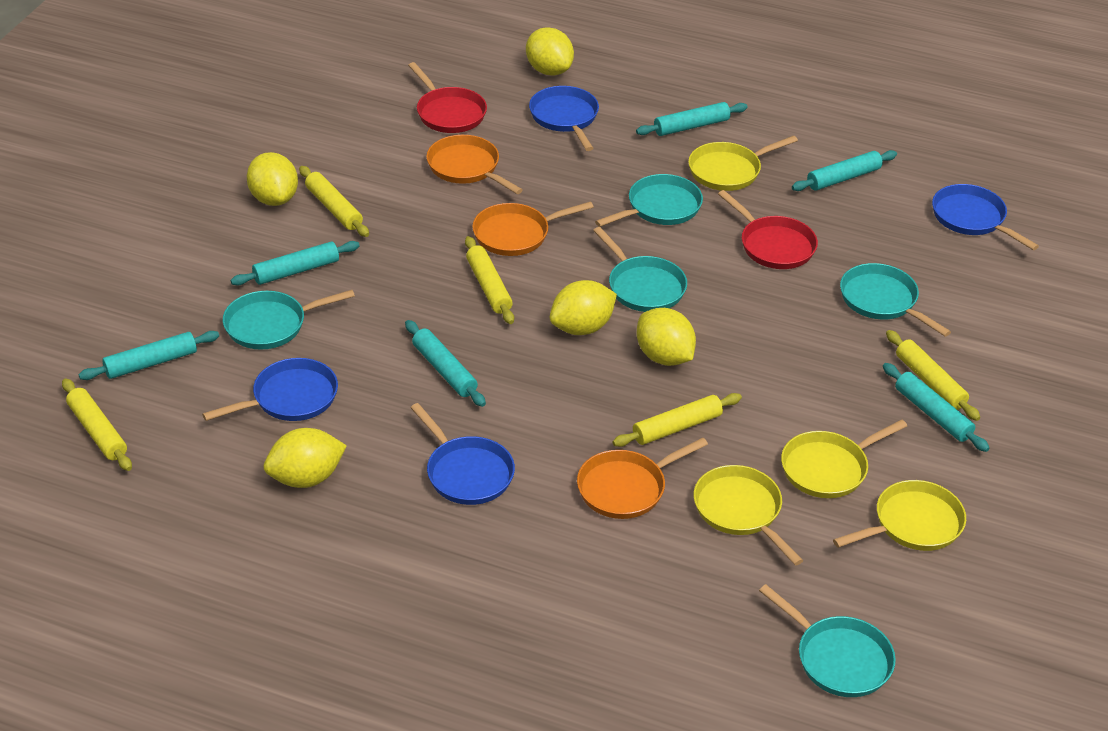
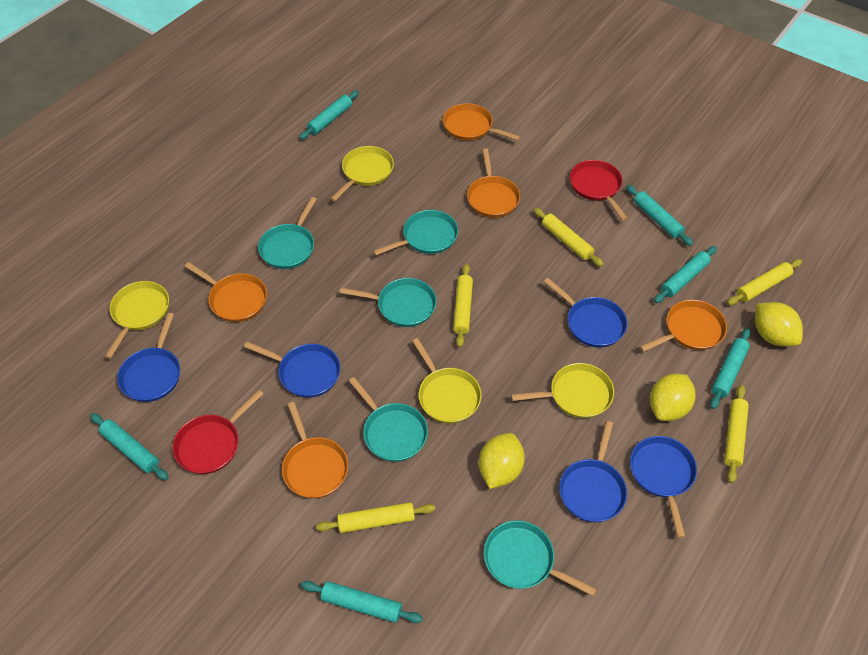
blue pan: [202,358,338,421] [411,403,515,505] [529,86,599,151] [932,184,1039,250] = 4 -> [117,313,180,402] [244,342,340,398] [544,278,627,347] [559,421,627,522] [630,436,697,538] = 5
orange pan: [426,135,523,194] [472,201,594,256] [577,438,708,519] = 3 -> [185,262,267,322] [282,402,348,499] [443,103,521,141] [467,148,520,218] [639,299,727,352] = 5
yellow lemon: [247,152,298,206] [264,428,347,488] [526,27,574,76] [550,280,617,335] [637,308,696,366] = 5 -> [479,433,525,489] [650,374,696,421] [755,302,803,346] = 3

